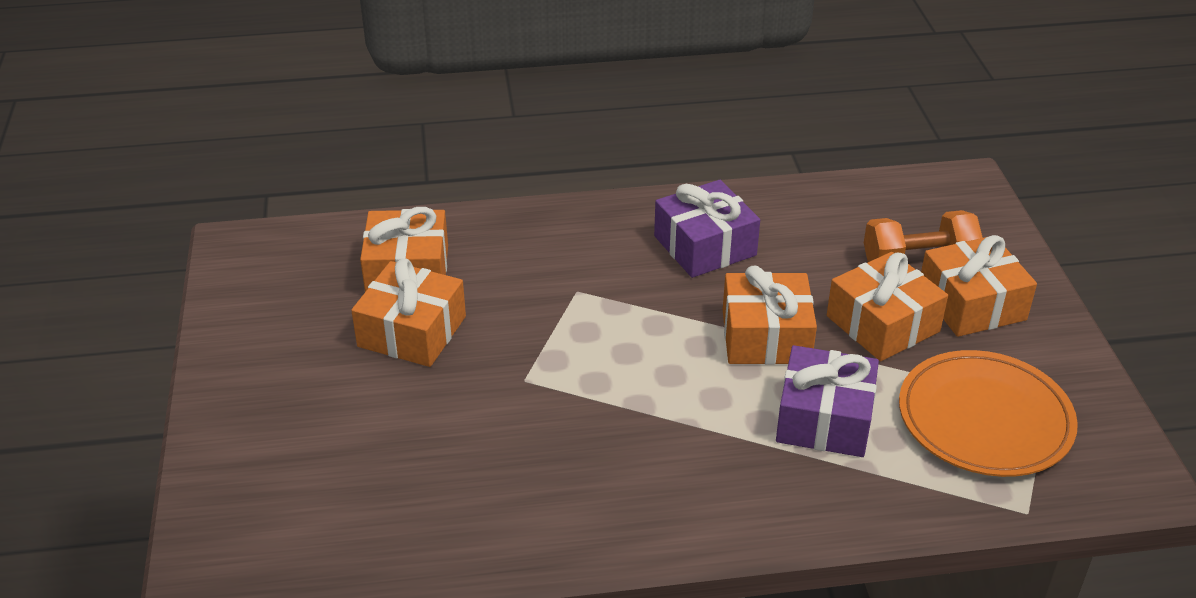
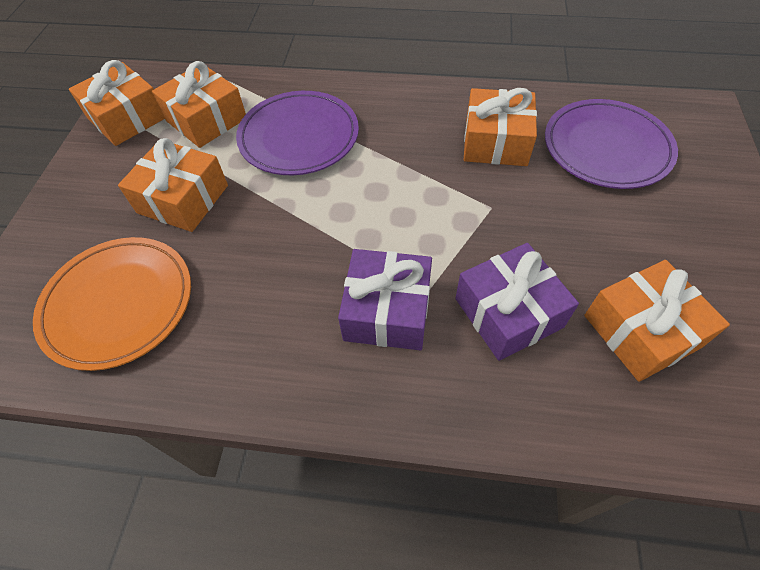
orange dumbbell: [864,210,983,262] = 1 -> none = 0
purple plate: none = 0 -> [236,91,359,175] [545,99,678,189] = 2

